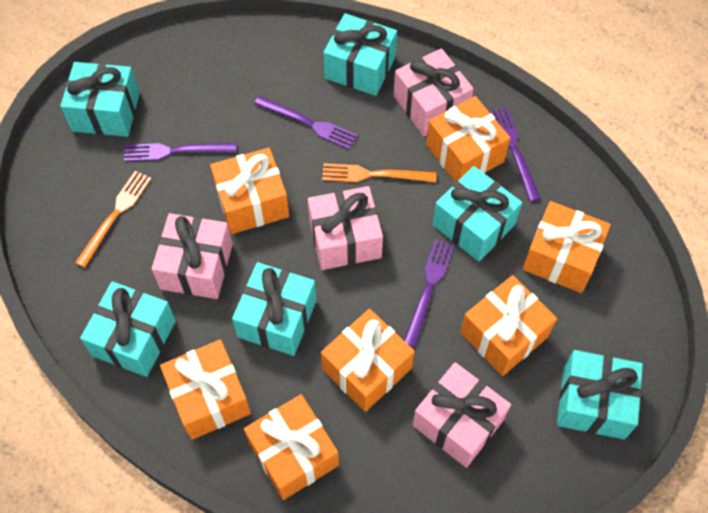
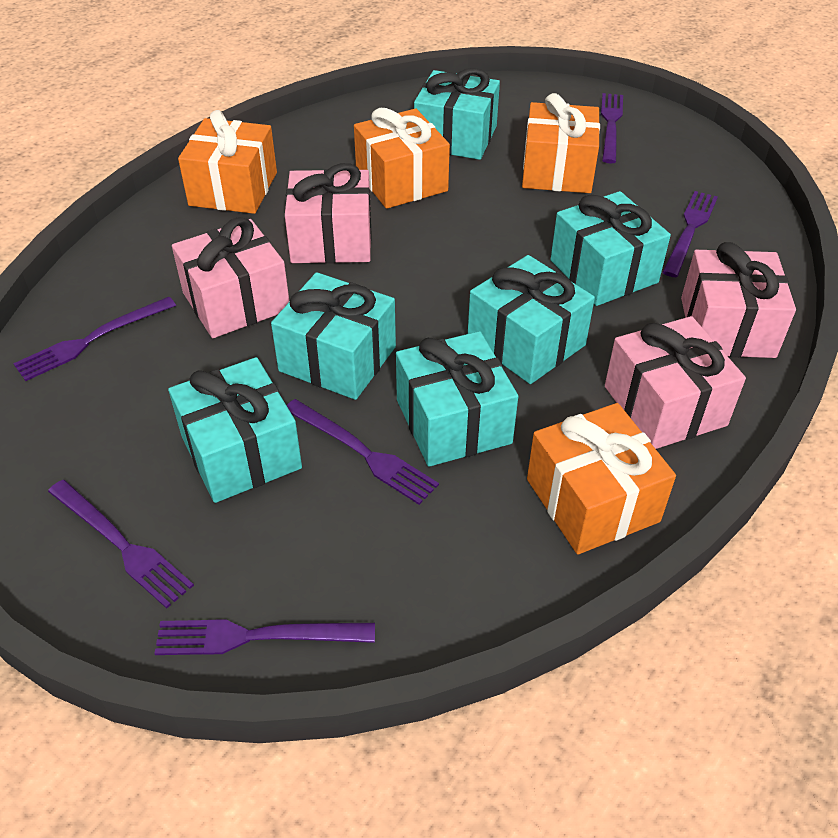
orange fork: [75,171,152,268] [322,163,436,182] = 2 -> none = 0
orange gift: [160,340,251,440] [210,148,289,234] [244,394,339,500] [321,309,415,412] [426,96,510,182] [460,275,557,376] [522,201,611,293] = 7 -> [178,110,277,214] [354,108,450,209] [522,93,600,193] [527,403,676,554] = 4
purple fork: [124,143,236,162] [254,96,358,149] [404,239,454,348] [489,107,541,202] = 4 -> [13,297,176,381] [48,480,194,609] [154,619,375,655] [286,399,439,505] [601,93,623,163] [662,191,718,277] = 6

